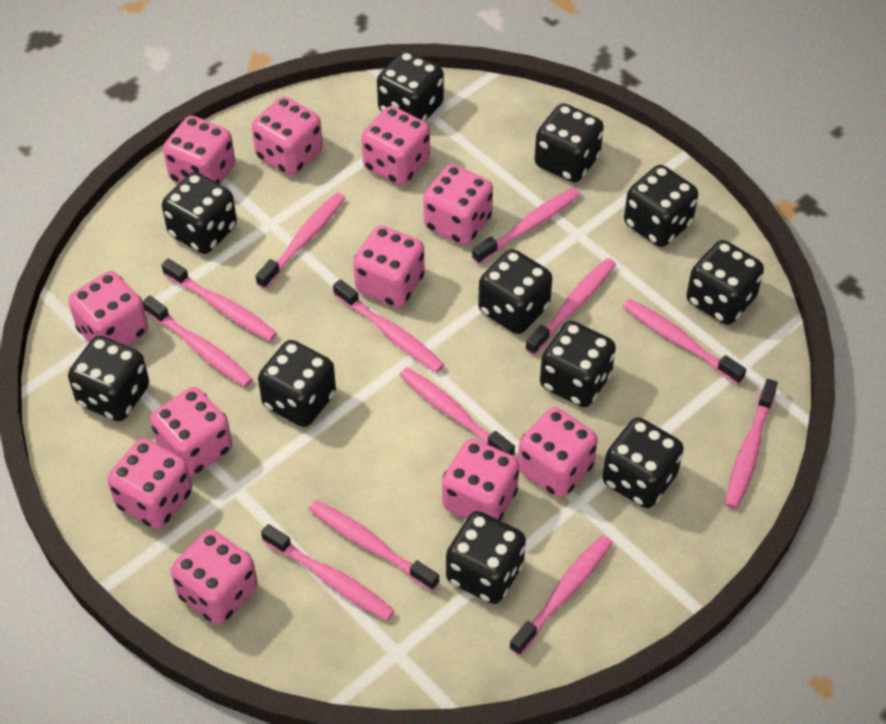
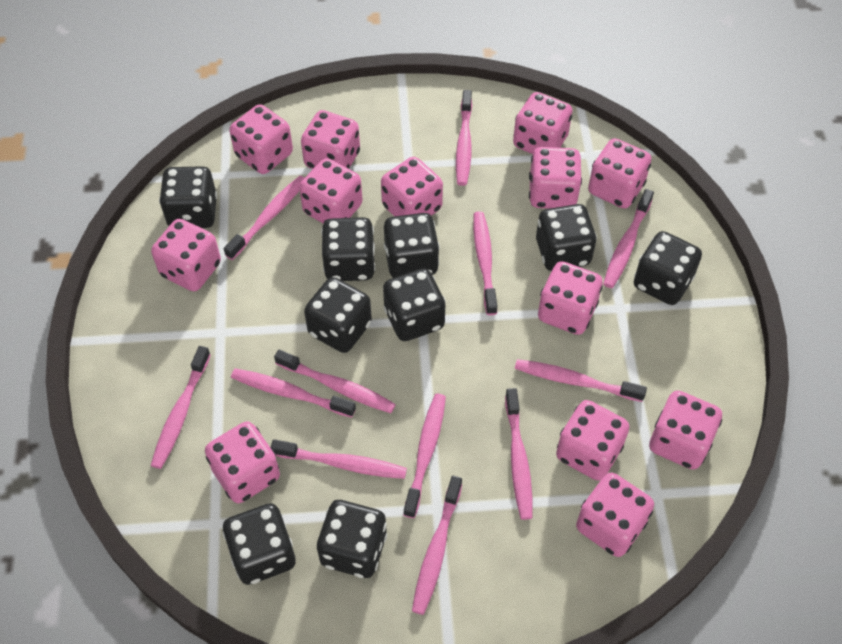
black dice: [68,336,149,421] [162,172,237,254] [258,340,336,427] [377,51,444,122] [446,511,526,604] [478,249,552,334] [535,103,604,183] [540,321,616,407] [602,417,684,508] [624,165,698,247] [687,240,764,325] = 11 -> [159,166,217,228] [222,503,296,585] [304,277,372,353] [317,500,387,578] [321,217,375,281] [383,268,446,341] [384,213,440,278] [536,204,597,271] [634,231,702,305] = 9
pink dice: [69,271,148,346] [107,438,192,529] [150,387,232,477] [163,116,235,184] [171,529,258,625] [252,96,323,176] [353,225,424,308] [361,106,430,186] [423,164,493,245] [442,439,519,521] [518,407,598,498] = 11 -> [151,219,221,291] [205,421,280,503] [229,104,293,174] [299,158,363,224] [301,110,360,169] [381,157,443,216] [513,92,573,154] [529,147,582,209] [538,261,603,335] [556,400,629,481] [576,473,654,557] [588,138,651,209] [649,391,722,470] = 13

